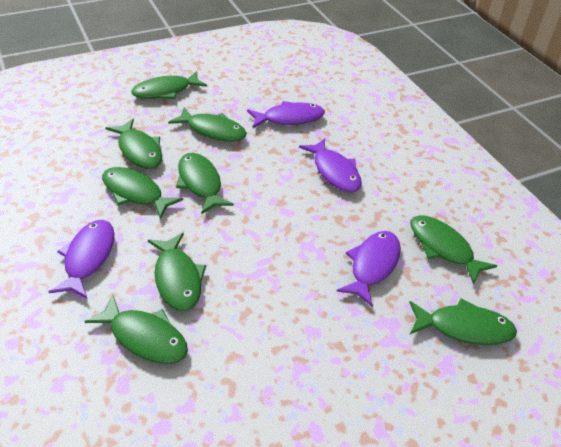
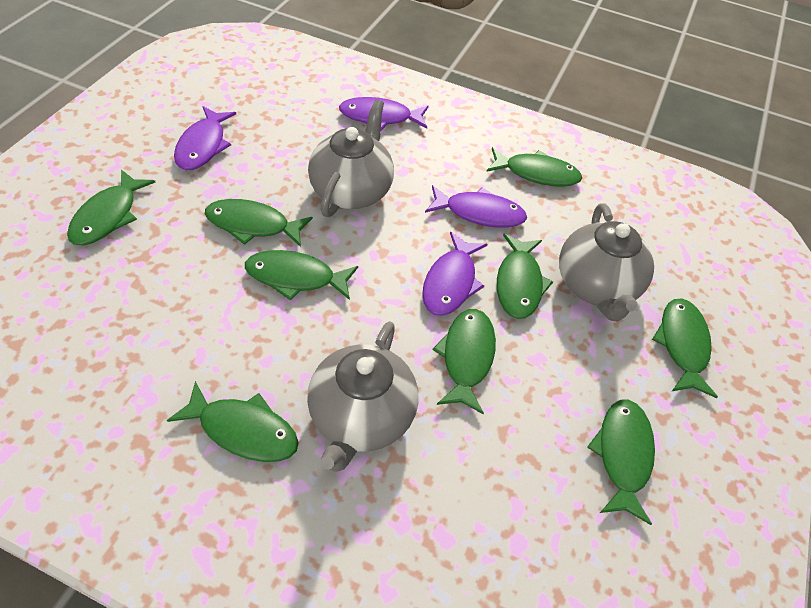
grey teapot: none = 0 -> [307,321,419,472] [308,99,394,217] [559,203,654,321] = 3

